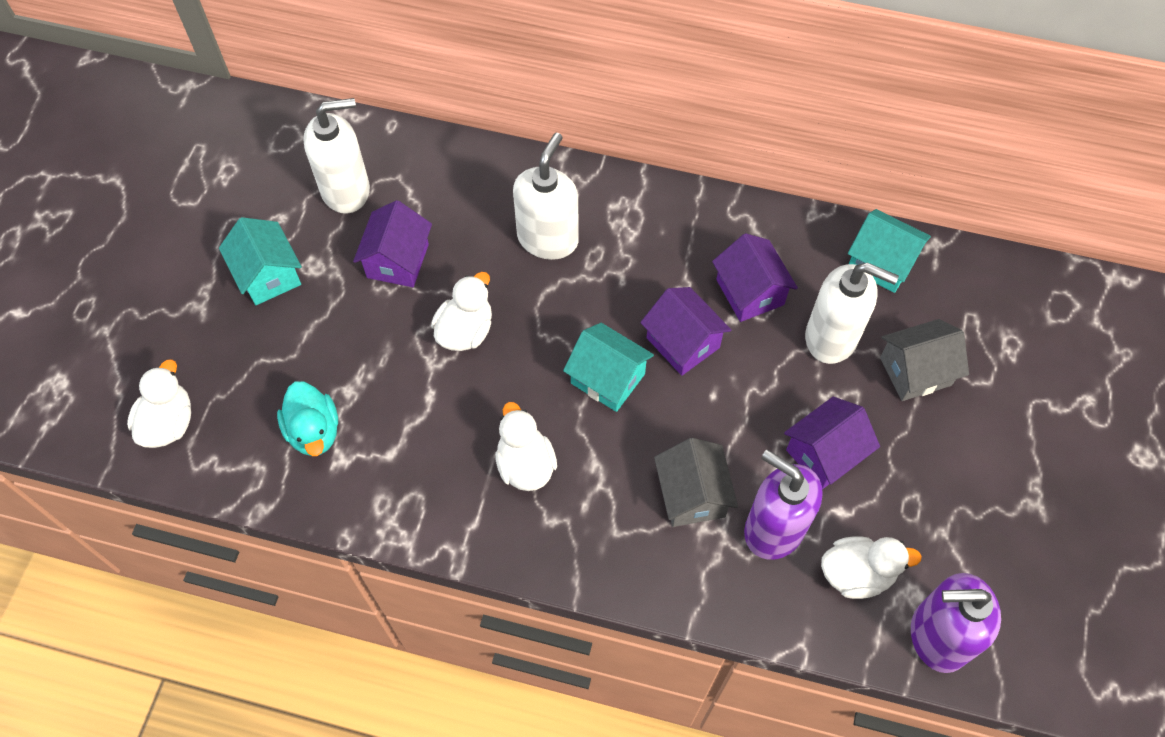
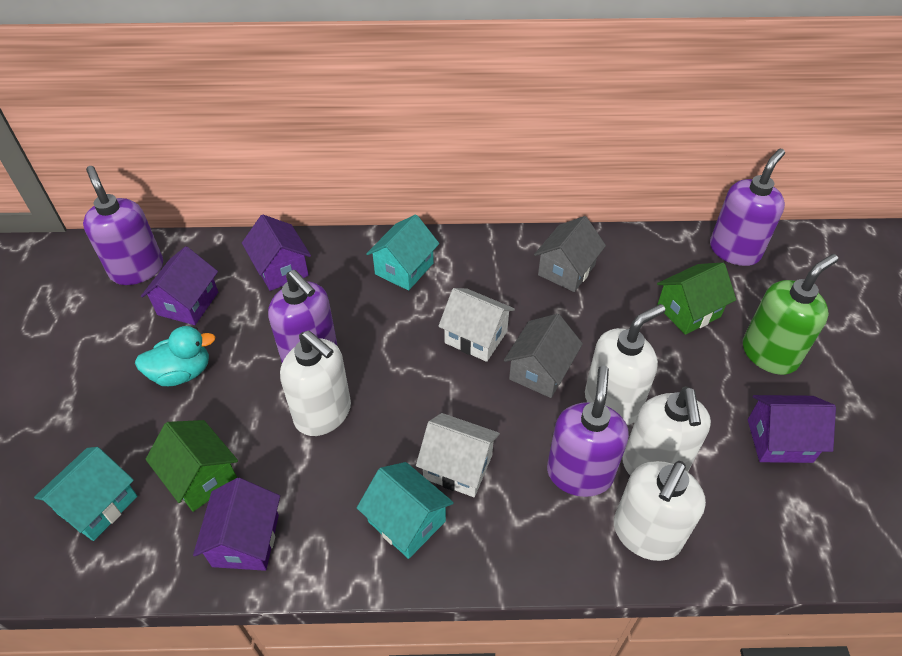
green house: none = 0 -> [145,420,238,512] [657,262,736,335] = 2
green soap dispenser: none = 0 -> [743,254,838,375] = 1
purple soap dispenser: [744,450,823,560] [911,573,1001,673] = 2 -> [83,166,163,285] [268,270,337,363] [547,366,629,497] [710,149,785,266] = 4
white duck: [127,359,191,448] [431,272,492,351] [495,402,557,491] [821,536,922,599] = 4 -> none = 0
white house: none = 0 -> [416,413,500,497] [438,288,515,362] = 2
white soap dispenser: [303,98,370,214] [513,133,579,260] [805,262,899,364] = 3 -> [280,331,351,436] [585,304,666,425] [614,461,706,561] [623,386,711,475] = 4

